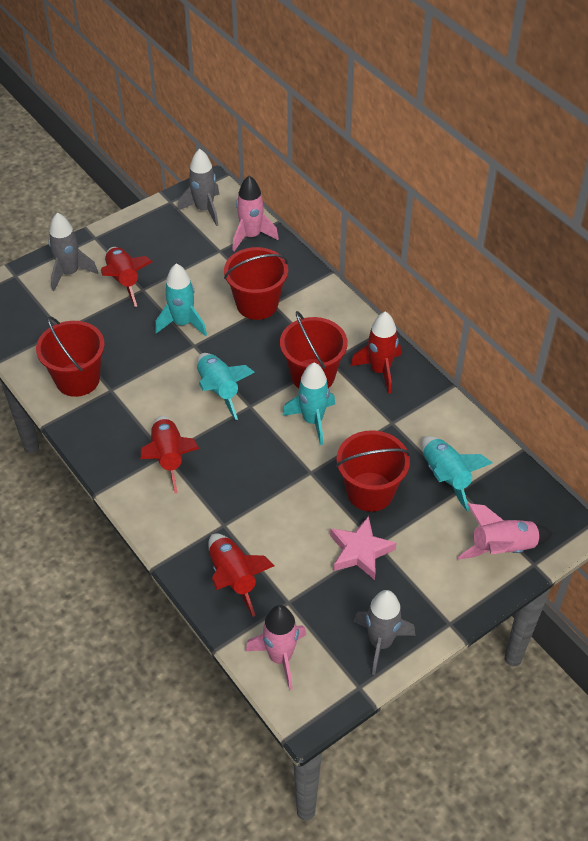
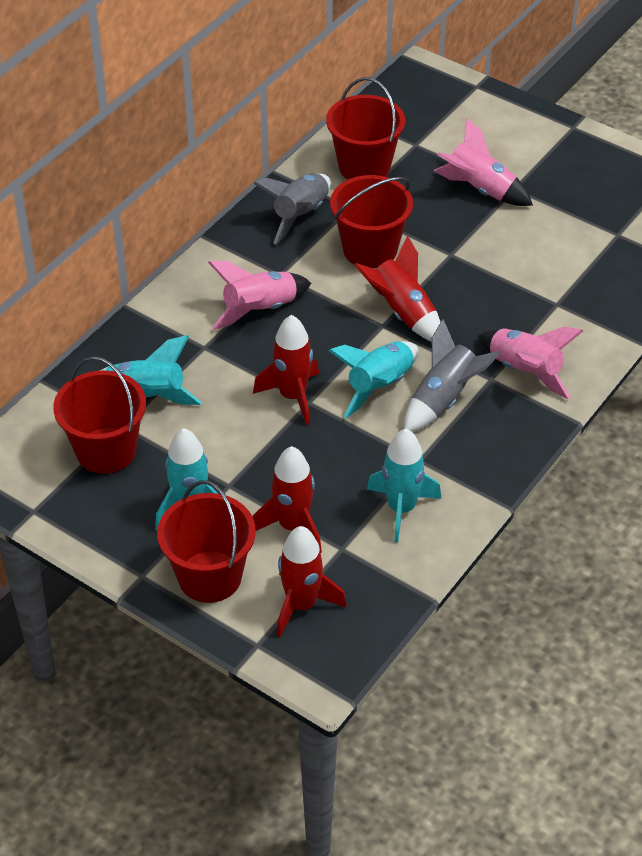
grey rocket: [49,213,98,291] [178,149,220,226] [354,590,415,675] = 3 -> [254,173,331,244] [404,319,500,432] = 2
pink star: [330,516,396,580] = 1 -> none = 0

